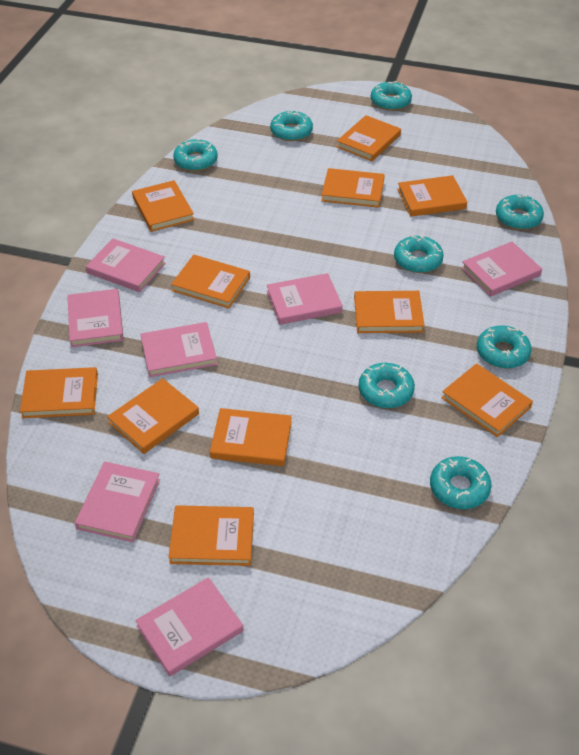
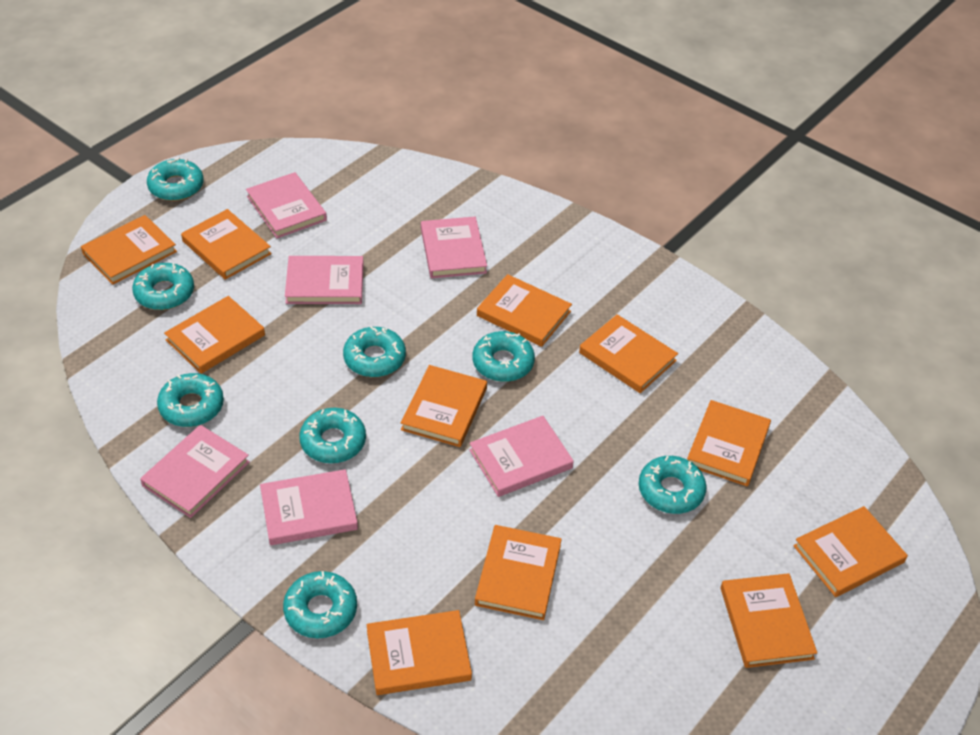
pink book: [67,289,124,347] [75,462,160,542] [86,238,166,292] [135,577,244,677] [140,322,217,377] [267,273,343,325] [461,242,542,297] = 7 -> [140,425,250,518] [246,172,327,238] [260,469,358,545] [285,256,364,304] [421,217,487,278] [469,416,574,497] = 6

